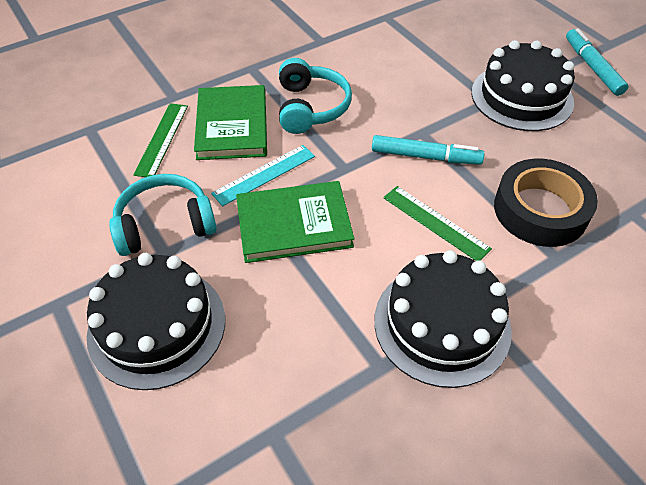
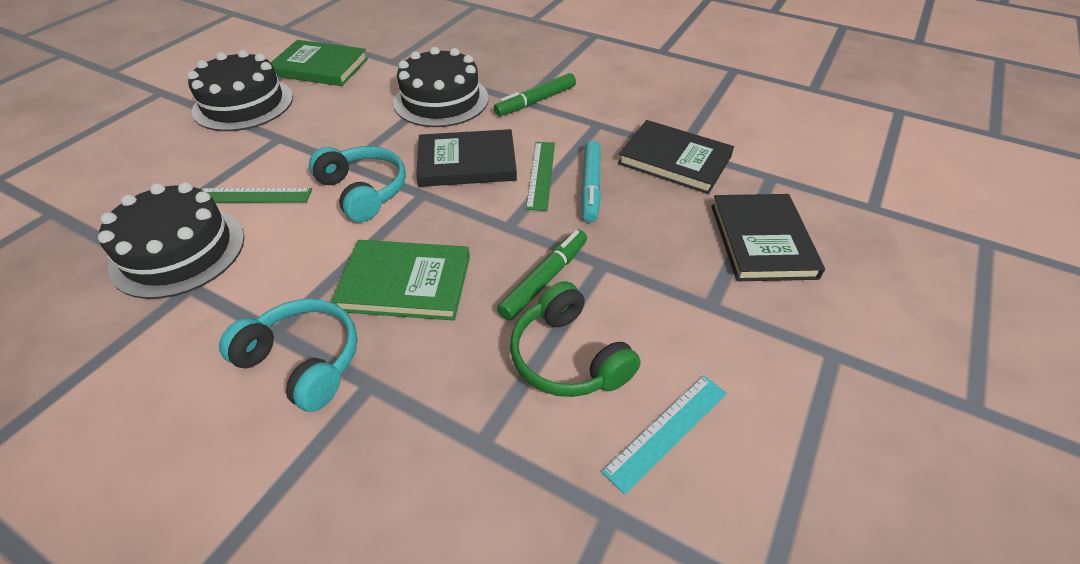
black book: none = 0 -> [416,129,517,187] [618,120,734,194] [711,194,825,281] = 3
black tape: [494,159,598,247] = 1 -> none = 0
green headphones: none = 0 -> [510,281,641,397] = 1
green marker: none = 0 -> [494,73,576,116] [497,230,587,321] = 2
turquoise marker: [372,135,485,165] [566,28,629,96] = 2 -> [581,141,601,222] = 1

